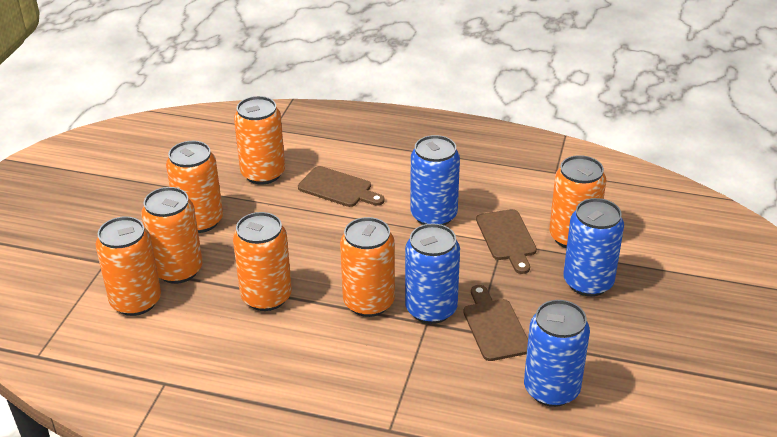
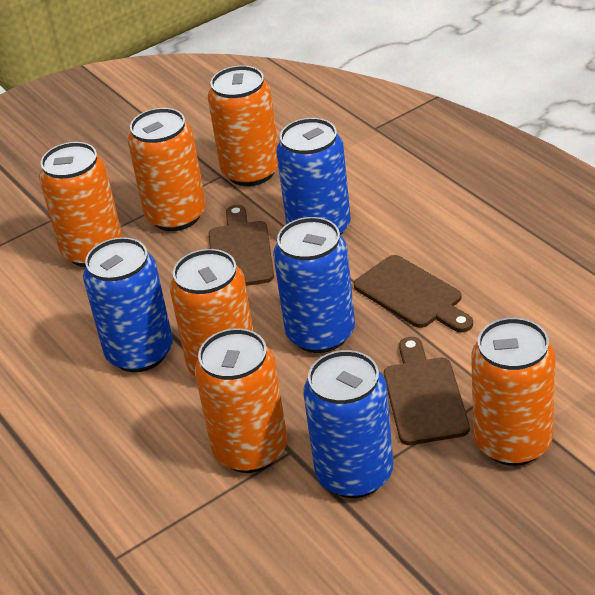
orange can: [96,216,161,316] [141,187,203,284] [166,141,223,233] [233,212,292,311] [234,96,285,185] [340,217,395,317] [549,155,606,248] = 7 -> [39,142,122,267] [128,108,206,231] [170,249,254,377] [195,328,287,473] [208,66,278,186] [471,318,555,466] = 6

